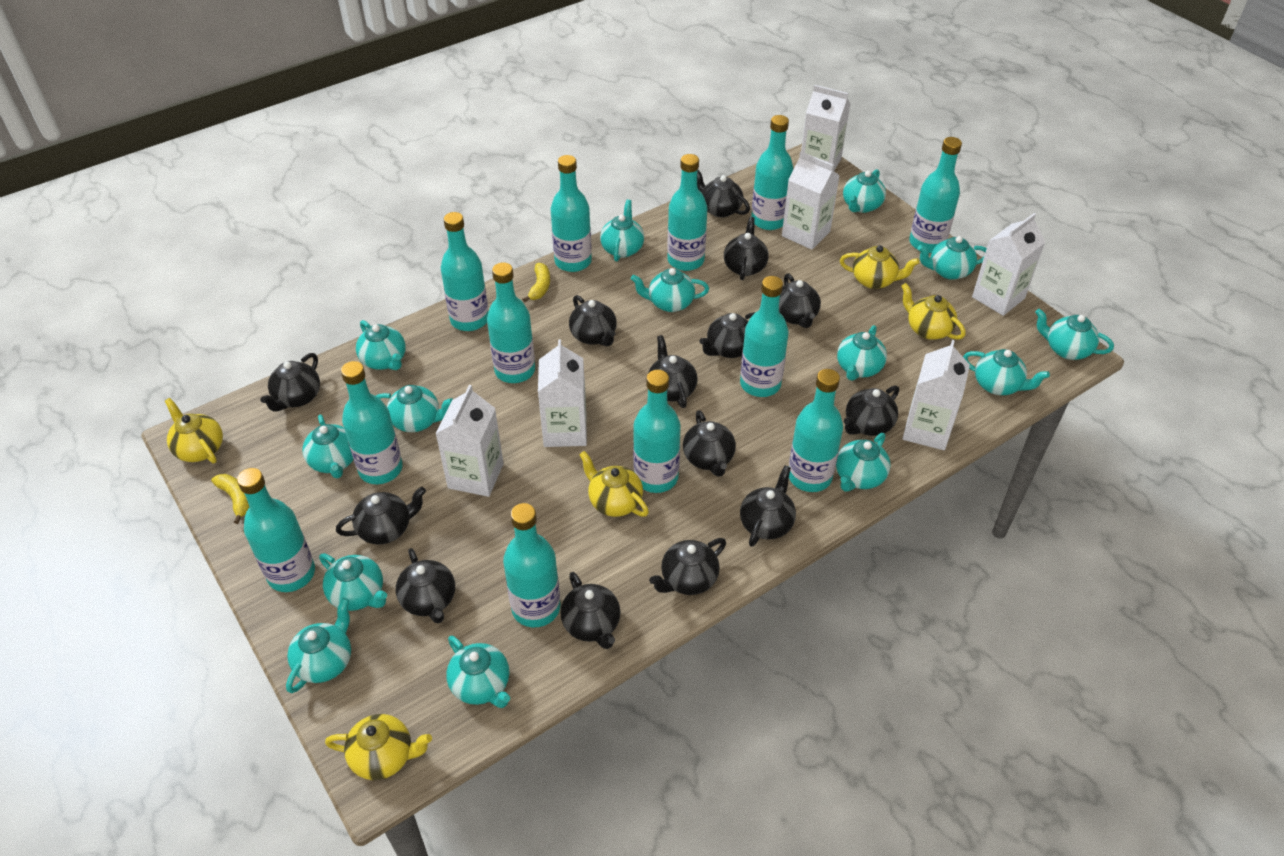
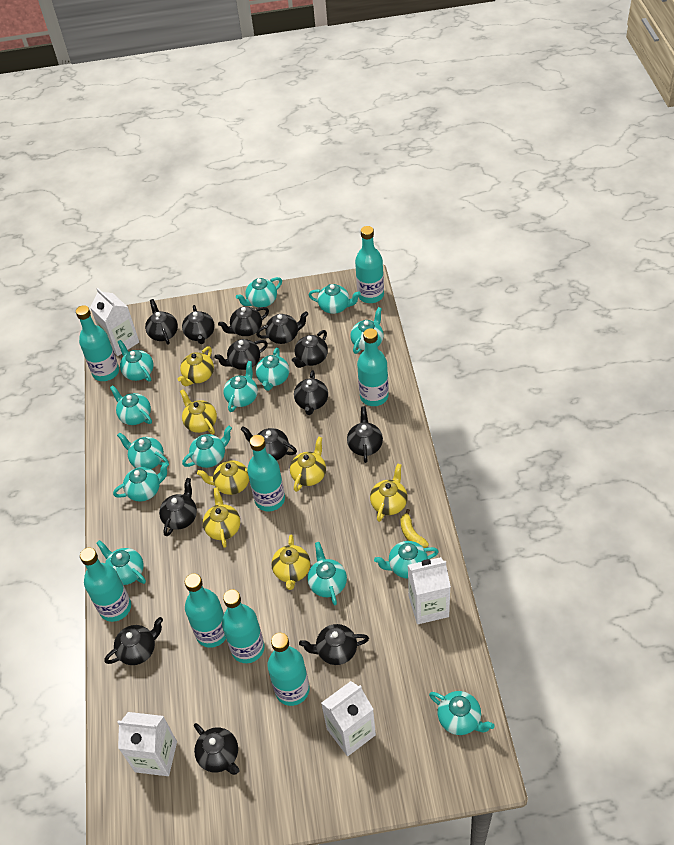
black teapot: [260,353,320,412] [336,487,426,545] [396,548,455,623] [560,572,621,649] [569,295,617,346] [648,335,697,408] [649,538,726,595] [683,410,736,477] [697,170,750,218] [699,312,755,358] [724,217,769,280] [740,465,796,547] [779,273,821,328] [844,385,899,436] = 14 -> [105,617,163,665] [145,299,178,345] [159,478,197,536] [182,305,215,344] [194,723,240,775] [214,339,268,370] [218,306,269,336] [241,426,297,461] [256,311,308,344] [292,330,328,368] [294,370,328,415] [299,624,369,665] [347,406,383,463] = 13
turquoise bottle: [237,468,315,592] [341,361,403,484] [441,212,488,331] [487,262,535,383] [503,503,560,627] [551,155,592,272] [633,370,681,493] [667,154,707,271] [740,276,789,397] [751,115,793,230] [789,369,843,492] [909,137,962,253] = 12 -> [76,305,119,381] [80,548,131,622] [185,573,226,648] [222,589,265,663] [247,435,285,511] [267,633,310,706] [355,226,384,303] [357,328,389,406] = 8
white carton: [435,385,504,497] [538,339,587,447] [782,151,840,250] [801,85,850,171] [902,340,970,450] [972,213,1045,316] = 6 -> [90,288,139,356] [117,712,177,776] [321,681,376,756] [408,557,451,624] = 4
yellow banana: [211,474,249,524] [522,263,550,302] = 2 -> [400,509,429,548] = 1
yellow teapot: [165,398,223,463] [325,714,432,780] [579,451,649,517] [840,245,919,289] [901,283,965,340] = 5 -> [178,346,214,386] [180,389,217,434] [197,460,250,495] [203,487,240,548] [271,534,310,590] [290,436,326,492] [370,464,408,522] = 7

